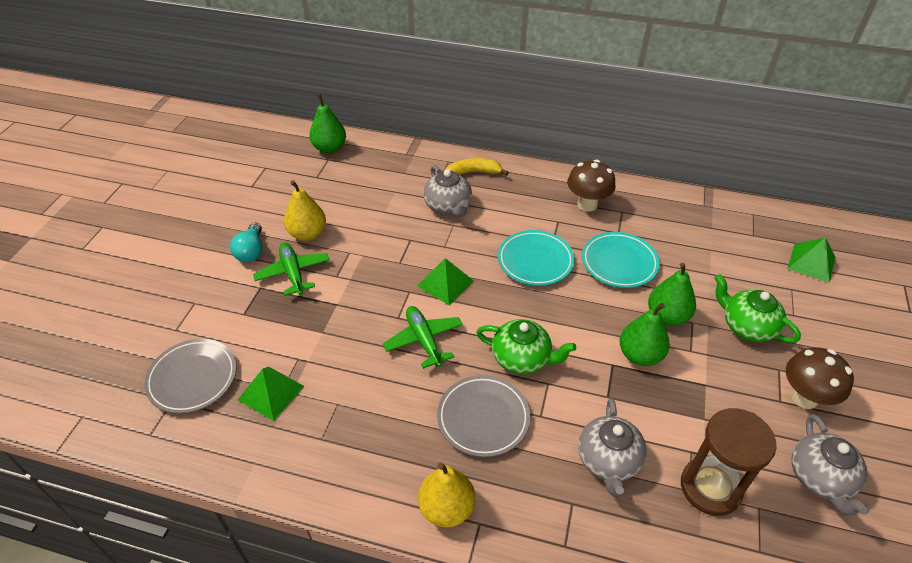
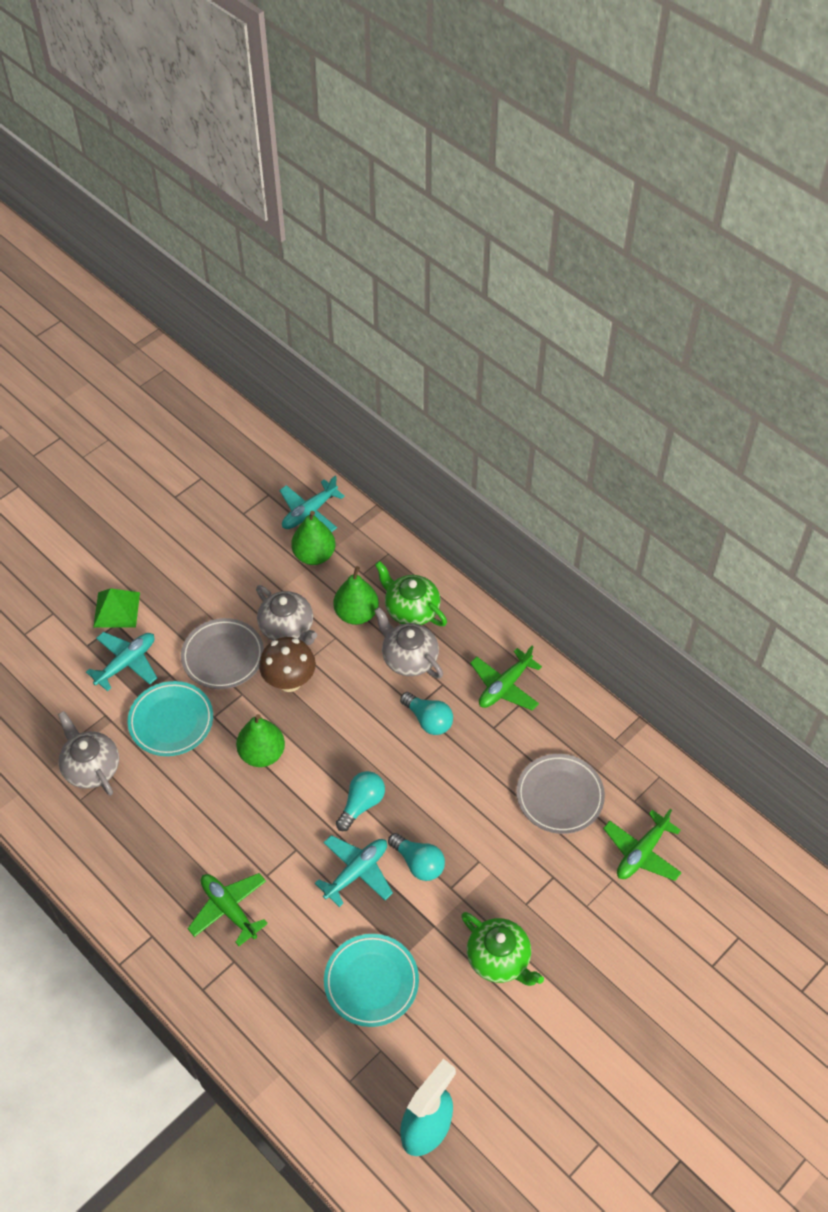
brown hourglass: [681,408,777,516] = 1 -> none = 0
brown mushroom: [567,160,616,212] [786,347,854,409] = 2 -> [259,637,316,692] = 1
green plane: [253,242,329,296] [383,306,463,369] = 2 -> [188,873,268,946] [470,646,542,711] [603,809,682,881] = 3
green pyramid: [238,367,304,421] [417,258,474,305] [787,237,835,283] = 3 -> [93,588,140,628] = 1
turquoise light bulb: [230,223,262,262] = 1 -> [336,771,385,831] [388,833,445,881] [400,692,453,735] = 3
turquoise plane: none = 0 -> [86,632,157,691] [279,475,345,532] [315,835,393,907] = 3
turquoise spray bottle: none = 0 -> [400,1059,456,1156] = 1
yellow banana: [445,158,509,176] = 1 -> none = 0
yellow pear: [284,180,326,241] [418,462,475,527] = 2 -> none = 0

